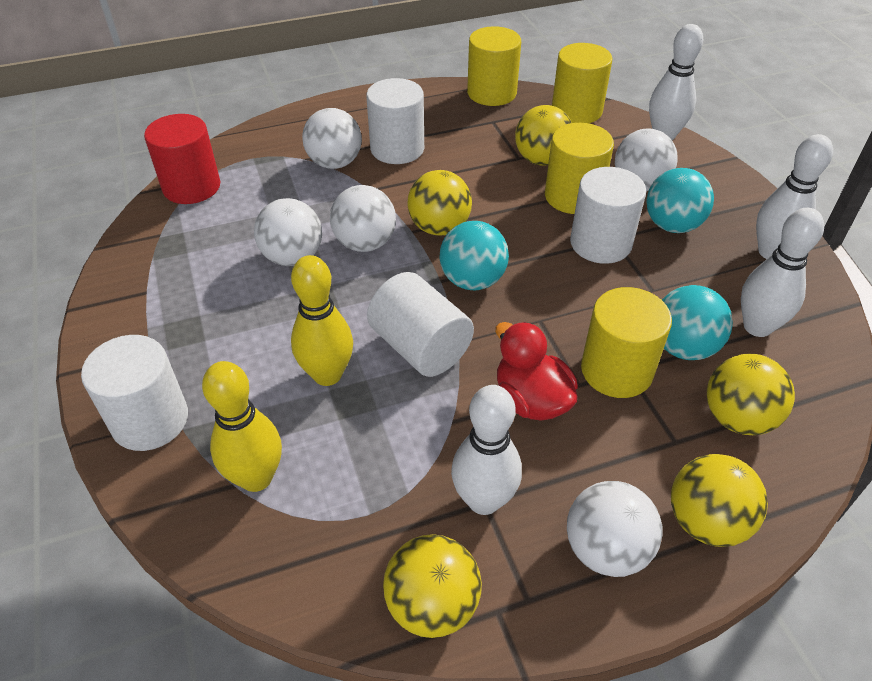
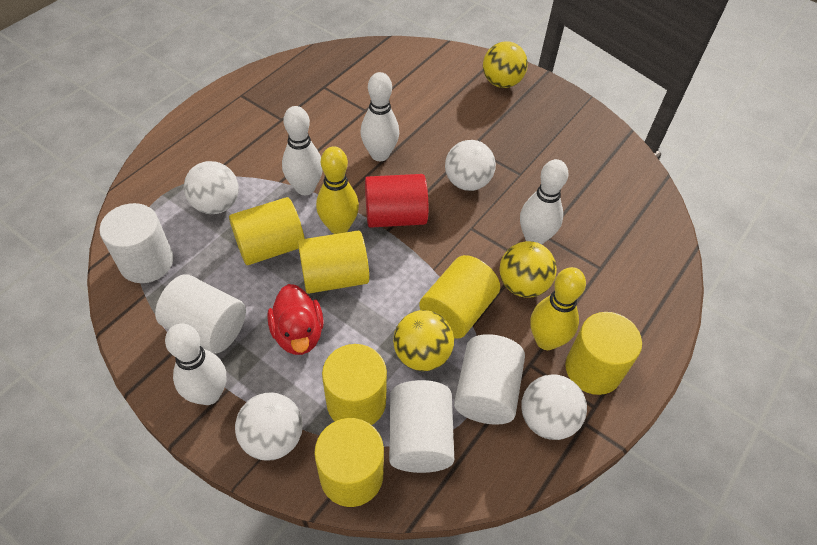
turquoise ball: [440,221,509,290] [646,168,714,233] [662,285,733,360] = 3 -> none = 0
white ball: [254,198,322,266] [302,108,362,169] [330,185,396,252] [567,481,663,577] [615,129,678,191] = 5 -> [184,161,239,214] [235,393,303,461] [445,140,496,191] [521,374,587,440] = 4
yellow ball: [383,534,482,638] [407,170,472,235] [515,105,572,166] [671,454,768,547] [707,354,795,435] = 5 -> [393,310,454,371] [483,41,528,88] [499,241,557,298] = 3
yellow cylinder: [467,26,521,106] [545,123,614,214] [552,43,612,123] [581,287,672,398] = 4 -> [229,197,305,265] [298,231,369,294] [314,418,384,507] [322,344,387,425] [419,255,500,339] [565,312,642,395] = 6

